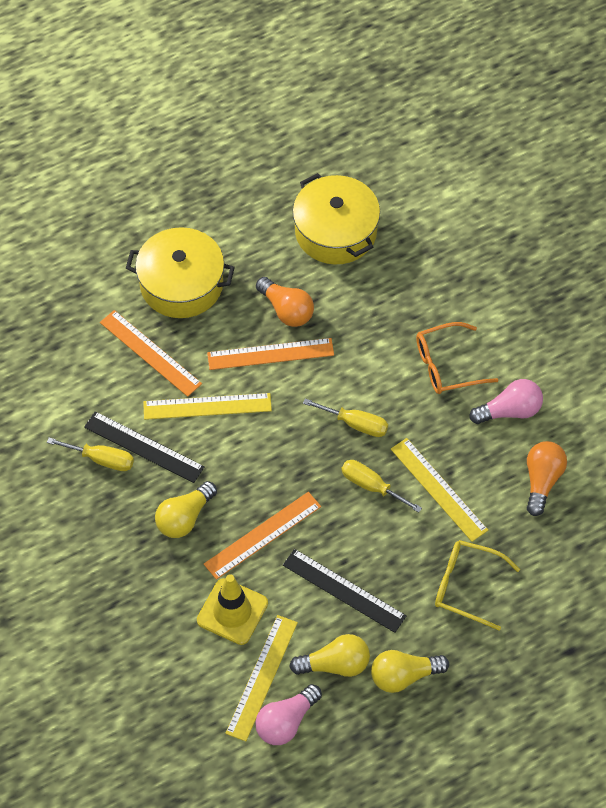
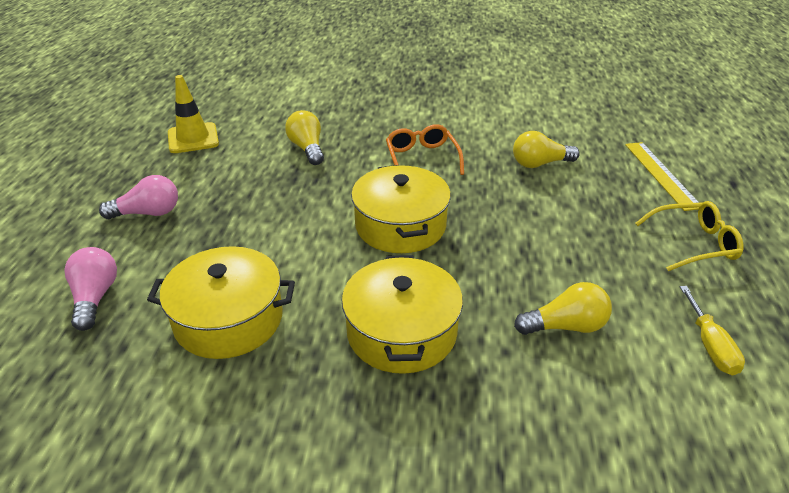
black ruler: [84,411,205,483] [283,549,406,633] = 2 -> none = 0
orange light bulb: [256,277,314,327] [527,441,567,516] = 2 -> none = 0
orange ruler: [100,310,202,397] [204,492,321,580] [207,338,334,370] = 3 -> none = 0
yellow pot: [126,227,235,318] [293,173,380,264] = 2 -> [147,246,295,359] [342,255,463,374] [351,165,451,253] = 3
yellow ruler: [143,393,272,420] [225,615,298,742] [391,438,488,542] = 3 -> [625,142,699,211] = 1
yellow screwdriver: [47,437,134,471] [303,398,388,437] [341,460,422,513] = 3 -> [680,286,745,375] = 1

